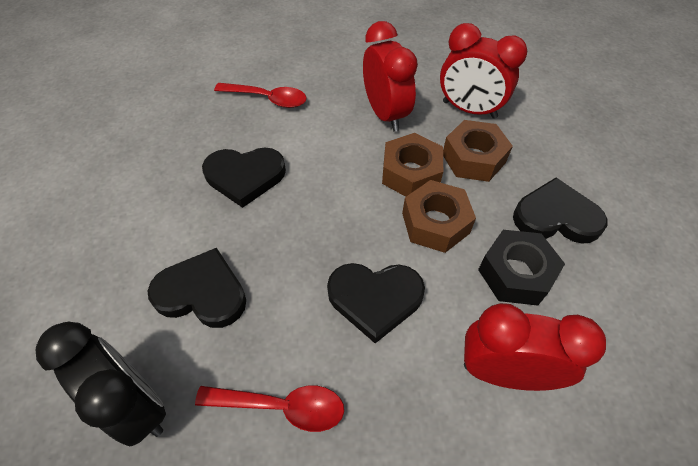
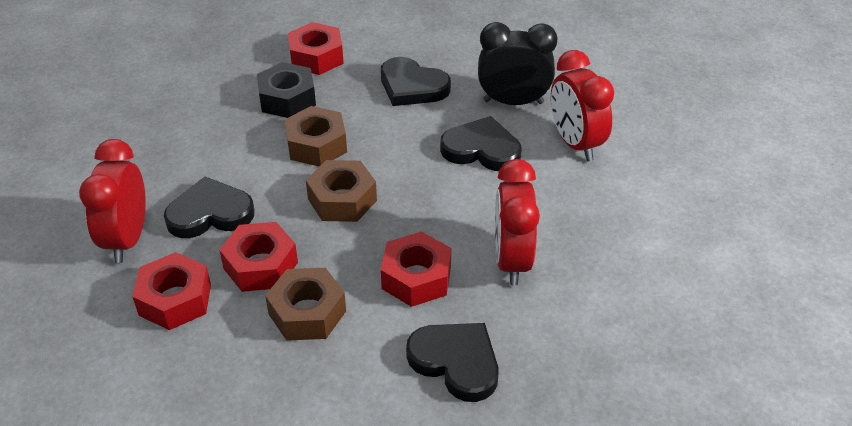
red nut: none = 0 -> [132,252,211,330] [219,222,298,292] [288,22,344,75] [381,232,451,307] = 4
red spoon: [195,386,344,432] [214,83,307,108] = 2 -> none = 0

